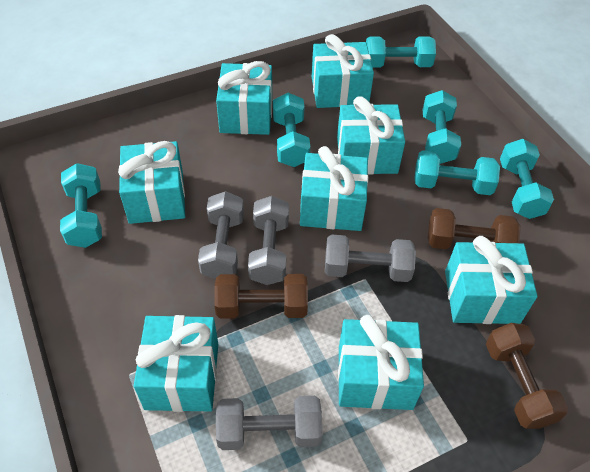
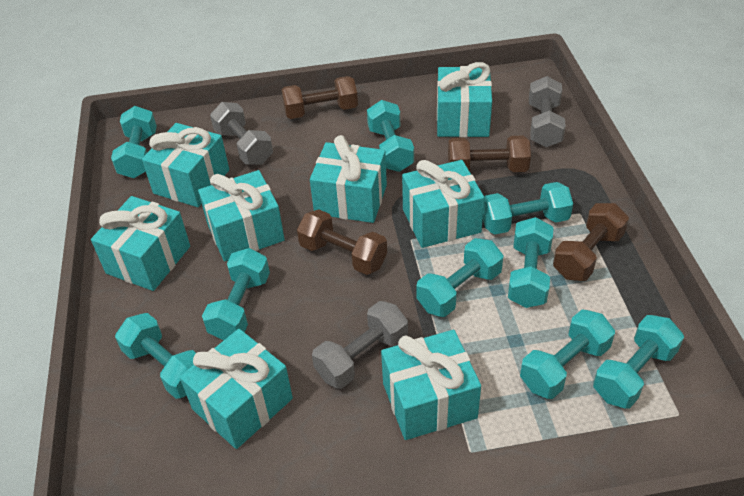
brown dumbbell: [214,274,308,319] [428,208,521,249] [486,323,568,429] = 3 -> [281,76,358,119] [297,209,387,275] [448,135,531,172] [553,203,629,281] = 4
grey dumbbell: [198,191,244,279] [216,396,322,450] [248,196,289,285] [325,234,416,282] = 4 -> [210,102,273,165] [312,301,408,389] [529,76,566,147] = 3
turquoise dumbbell: [60,163,102,248] [273,93,310,167] [366,36,436,68] [414,150,500,195] [423,90,461,164] [500,139,554,219] = 6 -> [111,106,157,178] [115,313,196,399] [202,248,270,341] [367,100,414,172] [416,238,504,317] [483,182,573,234] [508,217,554,308] [520,310,615,399] [593,315,684,409] = 9

